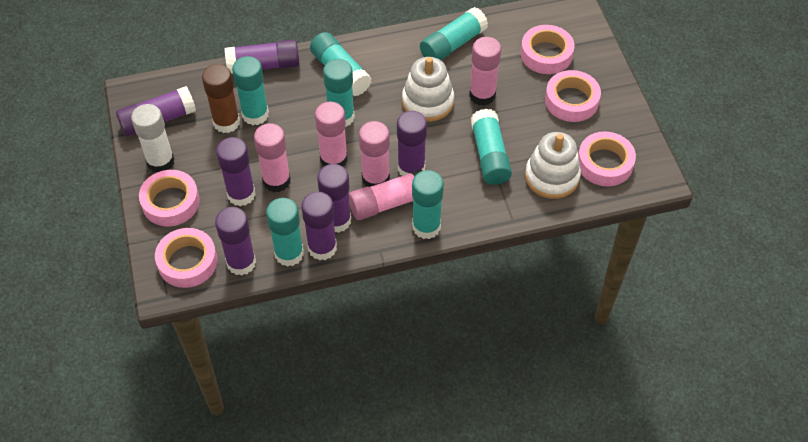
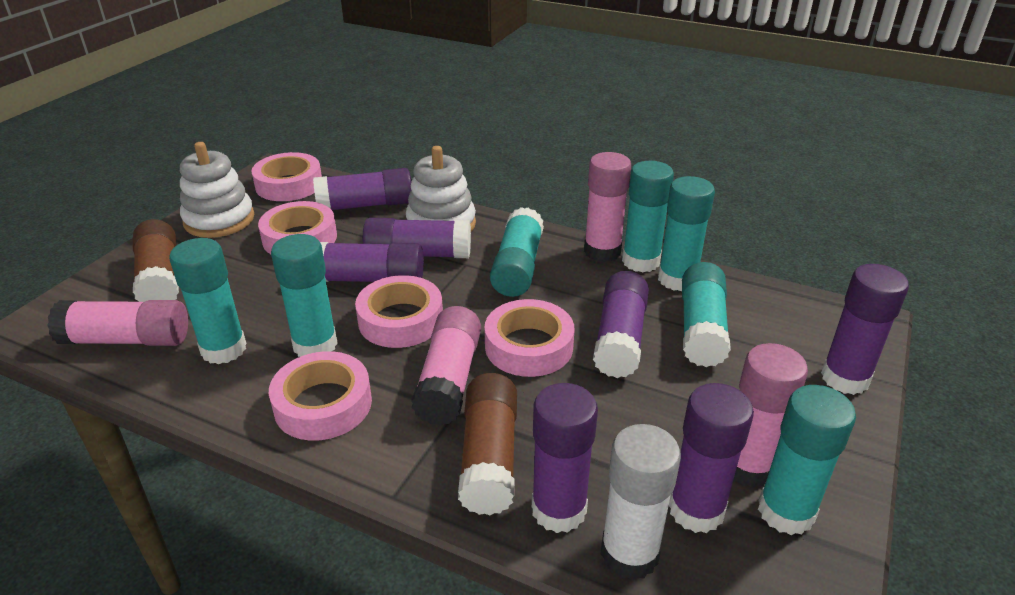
brown glue stick: [202,64,240,133] = 1 -> [133,219,179,302] [458,373,517,515] = 2
pink glue stick: [254,123,291,192] [315,102,348,167] [349,169,422,220] [359,121,390,187] [469,37,501,106] = 5 -> [47,300,188,346] [411,306,481,425] [584,152,631,262] [733,343,808,488] = 4

